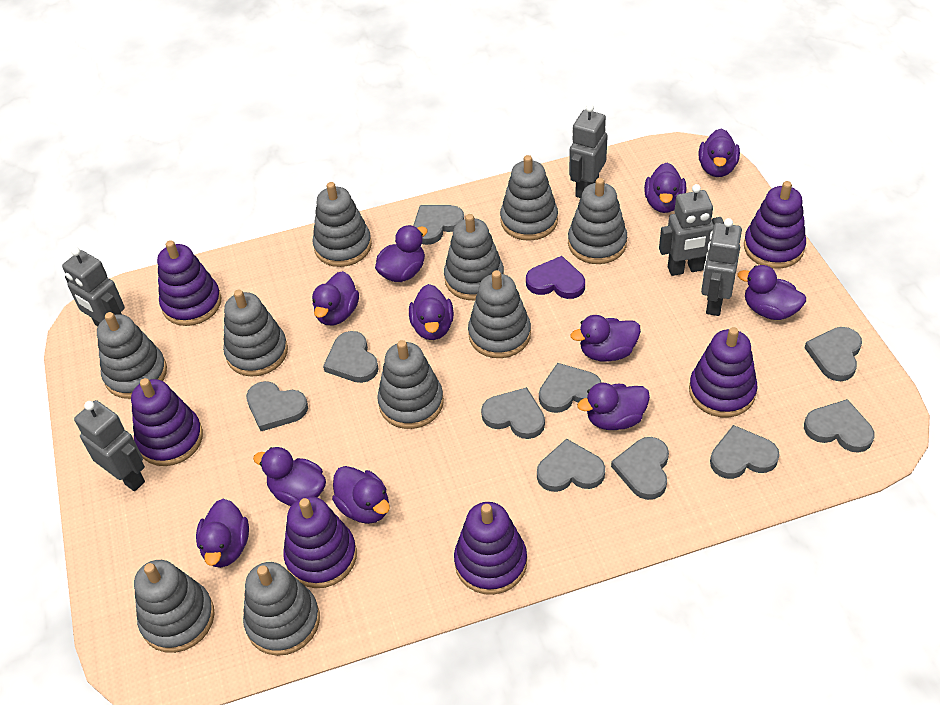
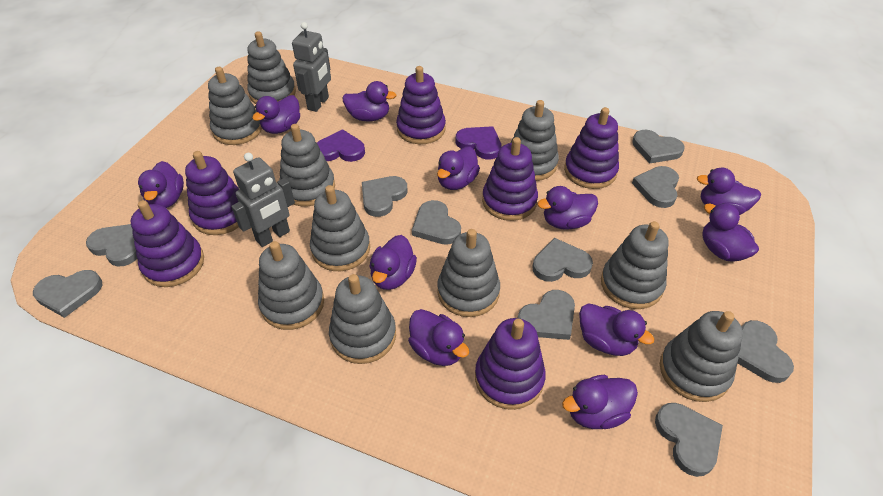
grey robot: [62,247,125,326] [74,400,145,491] [569,104,608,198] [659,184,724,276] [701,218,742,316] = 5 -> [231,153,295,247] [292,22,331,112] = 2
purple heart: [526,256,585,299] = 1 -> [317,129,365,162] [456,126,502,159] = 2

